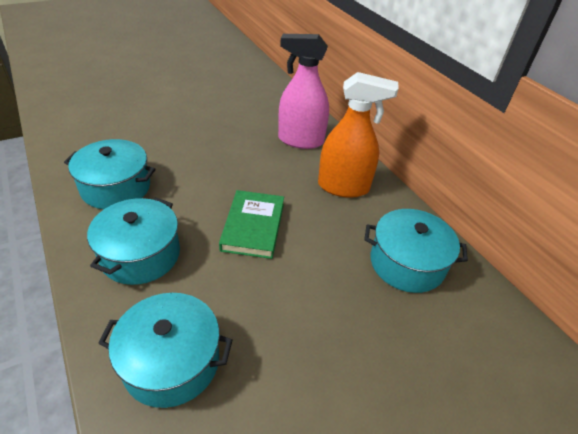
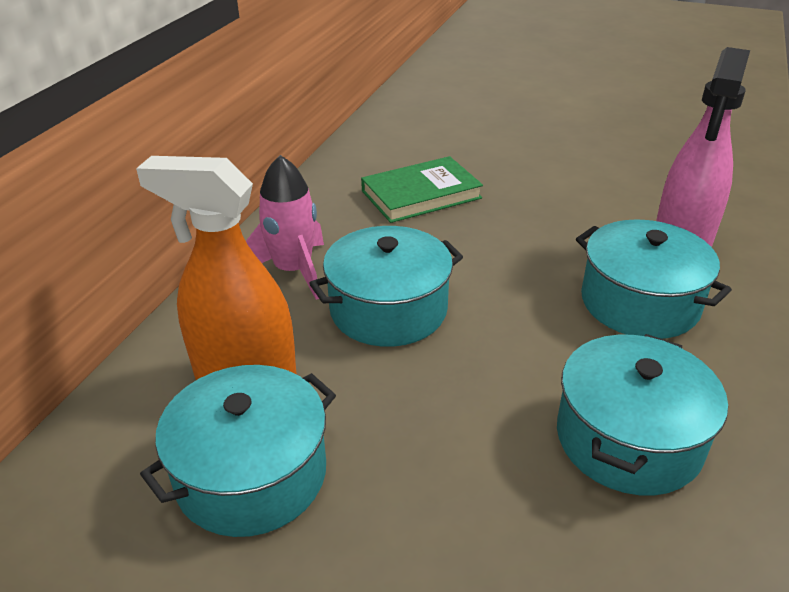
pink rocket: none = 0 -> [246,155,324,300] = 1

